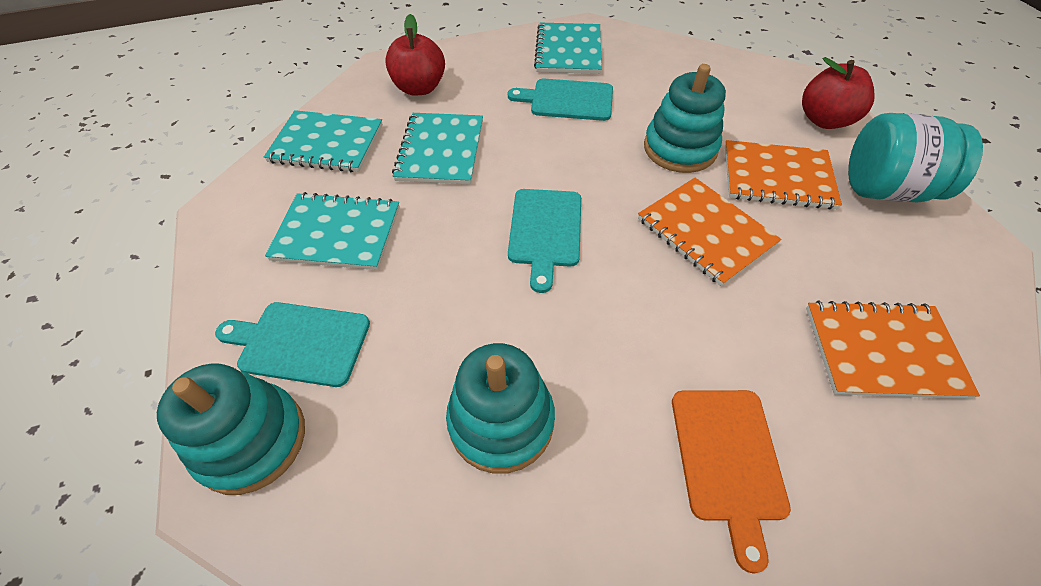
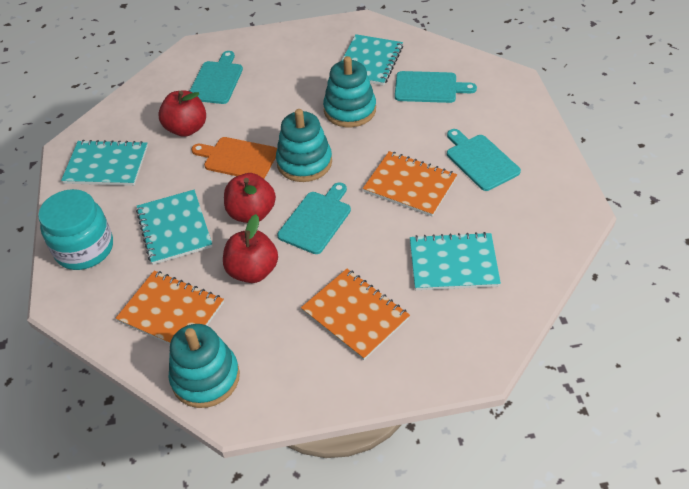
red apple: [385,14,445,95] [802,57,875,129] = 2 -> [158,91,206,137] [223,214,278,283] [224,173,276,223] = 3
turquoise cutting board: [215,302,370,387] [508,79,613,121] [508,189,581,293] = 3 -> [190,51,243,104] [277,182,351,254] [395,71,477,103] [447,129,521,191] = 4

